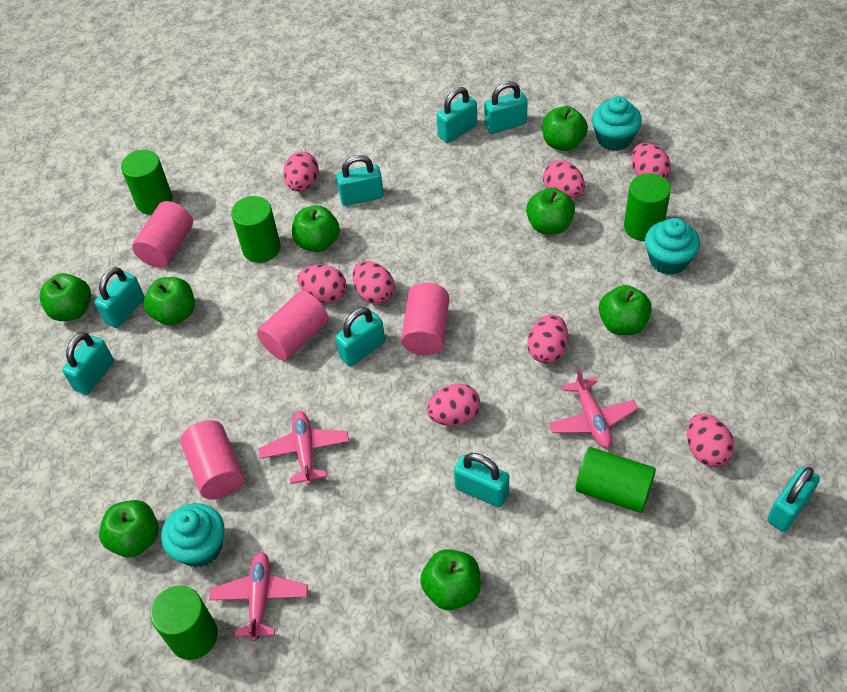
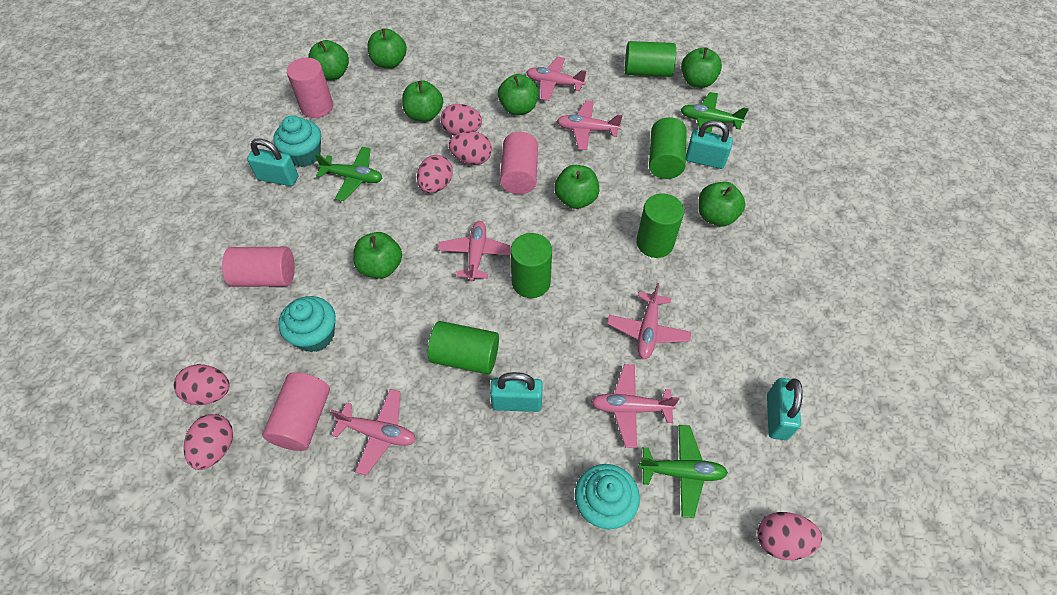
green plane: none = 0 -> [315,147,382,201] [639,425,728,518] [681,92,749,133] = 3
pink egg: [283,152,319,192] [297,264,346,303] [352,261,395,304] [427,383,480,426] [527,314,568,364] [543,160,585,199] [632,143,671,179] [687,414,734,467] = 8 -> [174,364,230,405] [184,414,233,470] [417,155,453,193] [440,104,482,136] [449,131,492,165] [757,512,822,560] = 6
pink plane: [209,552,308,641] [259,411,349,485] [549,368,638,448] = 3 -> [331,389,416,475] [437,221,511,281] [526,57,586,101] [557,101,623,150] [591,364,679,448] [607,283,691,359] = 6
turquoise padlock: [62,332,114,395] [95,267,145,328] [335,307,385,367] [336,155,384,206] [437,87,477,143] [454,453,509,507] [484,81,528,134] [767,467,820,532] = 8 -> [247,139,298,186] [490,372,543,412] [686,120,733,169] [767,378,803,440] = 4

